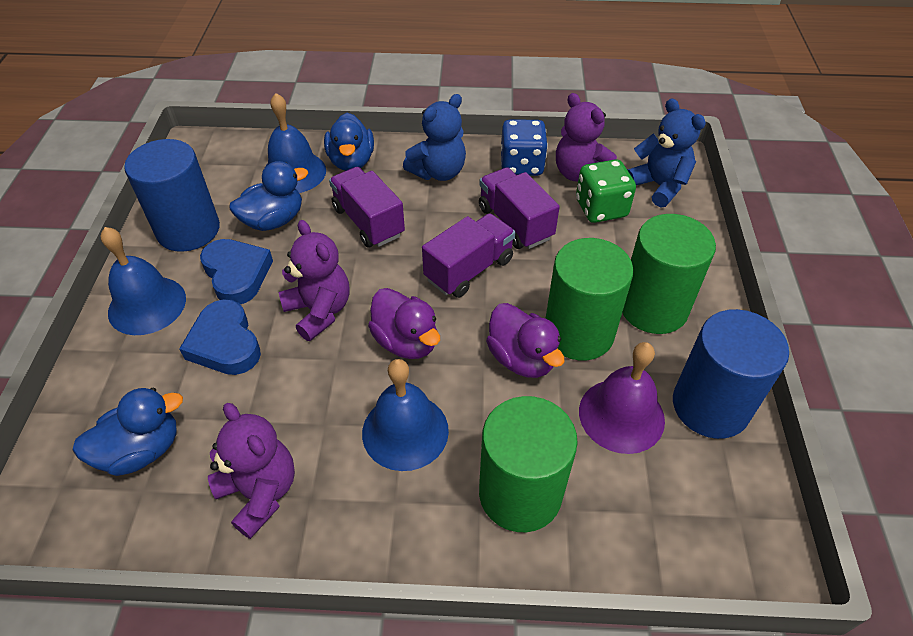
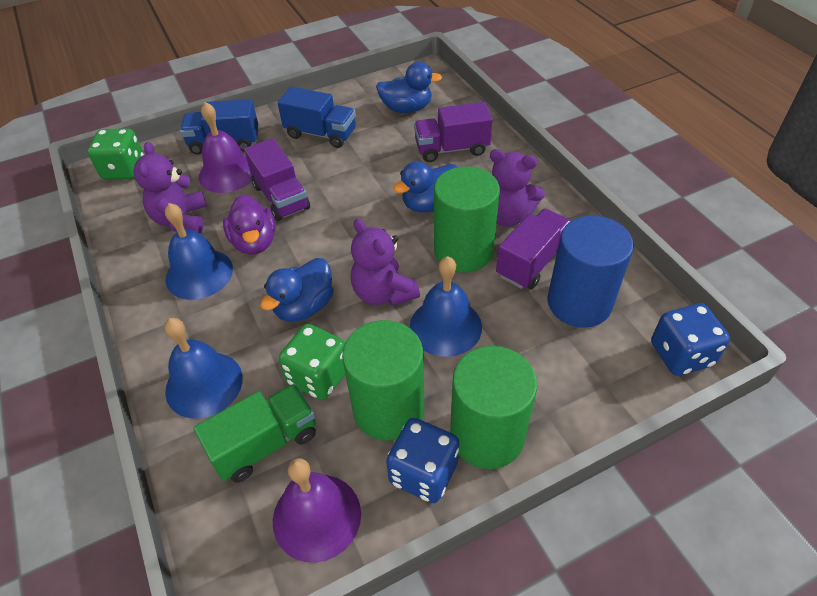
blue cylinder: [124,139,220,252] [673,309,789,439] = 2 -> [547,215,634,328] = 1
blue dice: [501,120,548,176] = 1 -> [386,418,459,503] [651,303,730,376] = 2
blue heart: [179,299,261,375] [200,239,273,304] = 2 -> none = 0
blue teddy bear: [403,94,466,181] [627,98,706,207] = 2 -> none = 0
blue truck: none = 0 -> [180,99,258,154] [278,86,356,148] = 2
green dice: [576,159,636,223] = 1 -> [88,128,144,180] [279,324,345,400] = 2
green truck: none = 0 -> [194,383,316,483] = 1
purple bell: [579,342,665,454] = 1 -> [199,102,252,193] [273,458,361,563] = 2
purple duck: [368,288,440,359] [486,303,564,378] = 2 -> [223,195,276,255] = 1

